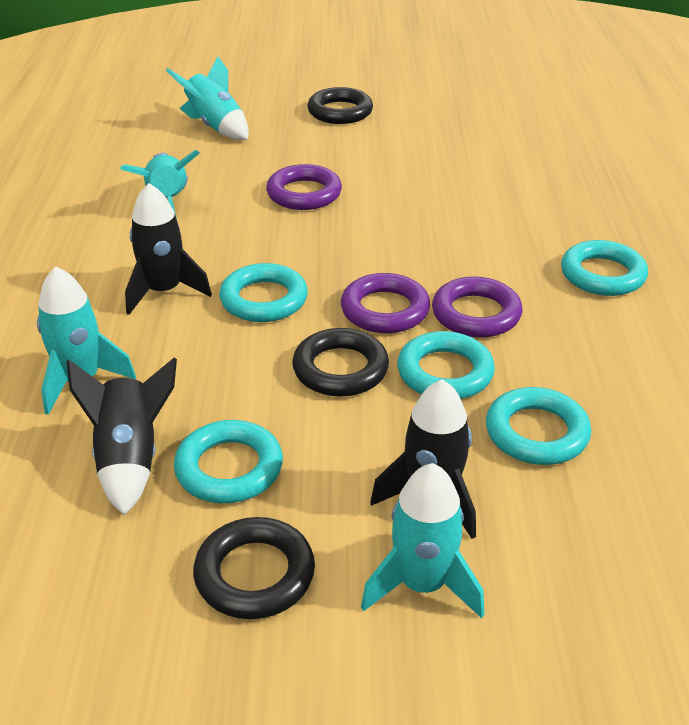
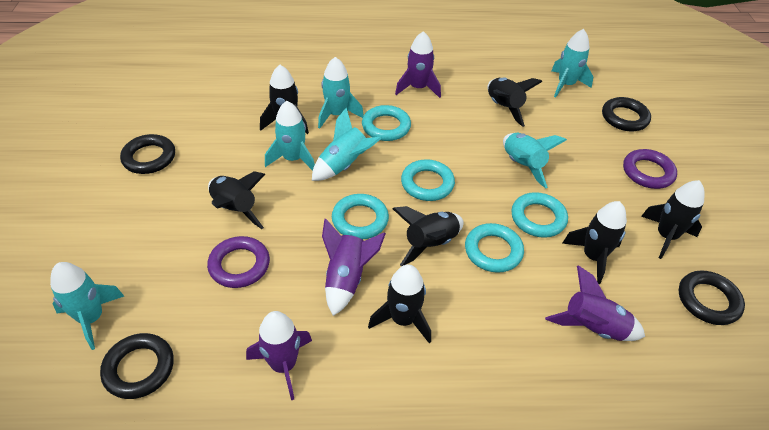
black ring: [193,517,315,619] [292,328,389,397] [307,87,373,124] = 3 -> [100,333,174,399] [120,134,175,174] [602,97,651,131] [679,270,745,325] = 4
black rocket: [67,357,177,515] [125,183,212,315] [370,379,476,539] = 3 -> [208,171,266,229] [260,65,309,134] [368,264,431,343] [393,206,464,267] [487,77,543,127] [562,201,627,284] [641,180,705,259] = 7
purple ring: [266,164,342,210] [341,273,430,333] [432,276,522,338] = 3 -> [207,236,270,288] [623,149,677,189] = 2
purple rocket: none = 0 -> [246,311,312,400] [322,219,386,316] [395,31,441,98] [545,265,645,341] = 4
turquoise rocket: [37,266,136,415] [120,150,200,219] [166,56,249,140] [361,463,484,618] = 4 -> [50,262,124,350] [265,101,315,171] [312,108,382,181] [318,57,364,129] [503,133,567,189] [551,29,593,98] = 6

